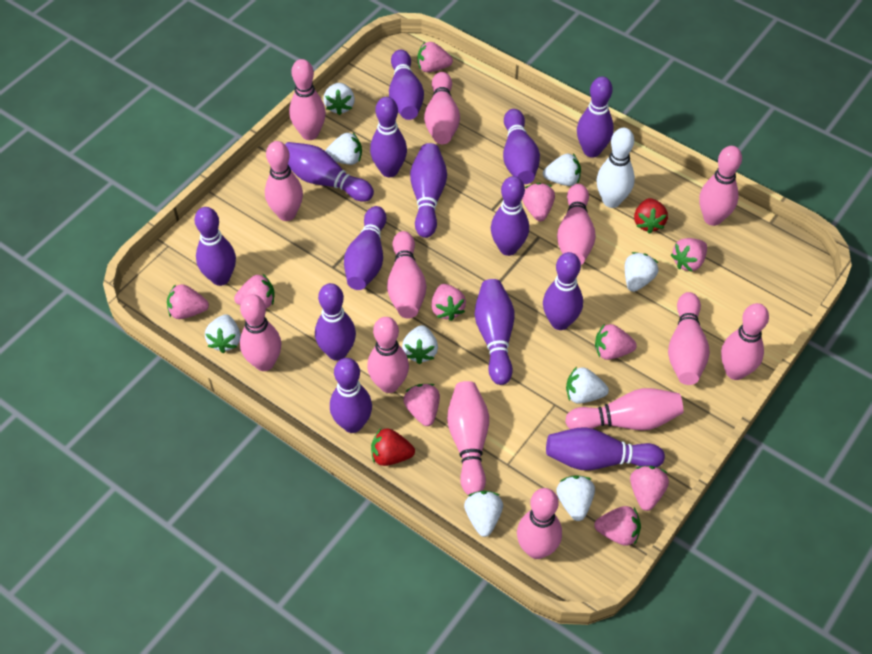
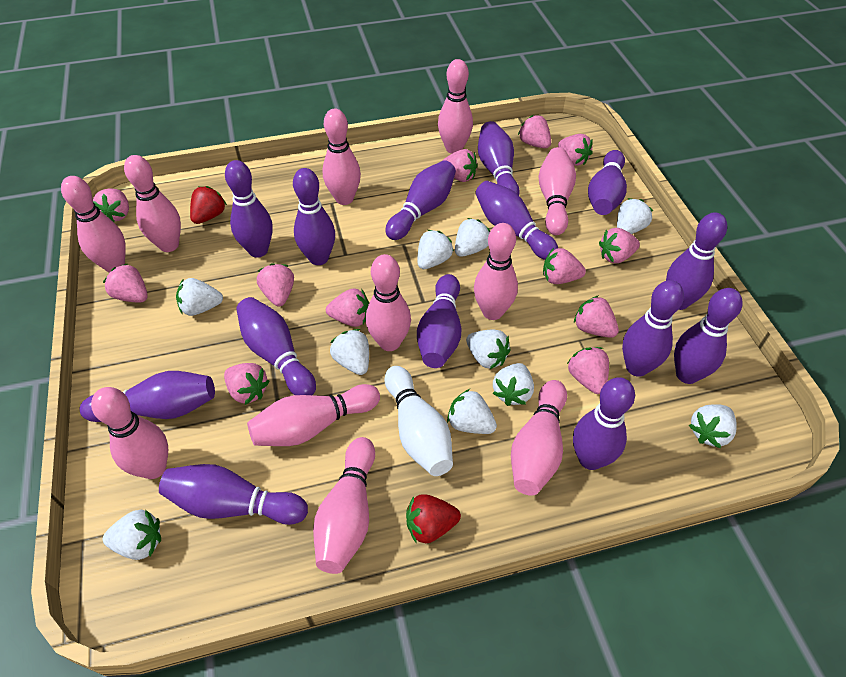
pink bowling pin: [240,294,281,371] [265,141,303,221] [289,59,326,140] [367,317,409,393] [387,231,426,318] [424,72,460,144] [447,381,489,495] [517,488,562,559] [557,184,596,265] [565,388,684,430] [668,292,710,385] [699,146,742,226] [721,303,769,380] = 13 -> [61,176,126,273] [91,387,168,479] [124,155,181,252] [247,384,380,446] [313,437,375,574] [323,109,361,205] [366,254,411,351] [438,59,473,154] [474,223,518,320] [511,380,567,496] [538,147,576,235] = 11
pink strawberry: [167,284,209,319] [234,273,275,308] [403,384,440,426] [417,42,453,72] [431,284,466,321] [522,183,555,221] [594,506,641,546] [595,324,637,360] [630,466,669,511] [671,238,707,272] = 10 -> [93,188,129,222] [103,263,148,302] [224,363,270,405] [257,263,294,306] [326,288,369,327] [442,149,478,182] [518,115,551,148] [543,248,586,284] [558,134,593,166] [567,347,609,394] [574,295,619,338] [599,228,640,263] = 12
white strawberry: [205,314,241,353] [323,83,355,115] [325,133,362,165] [402,325,438,364] [464,491,503,537] [543,153,581,186] [556,475,595,521] [566,367,609,404] [625,252,659,292] = 9 -> [103,510,161,560] [176,278,223,316] [330,329,369,375] [417,230,454,269] [447,389,497,434] [455,218,490,257] [466,330,511,369] [493,363,534,406] [617,198,653,234] [689,404,737,449] = 10

